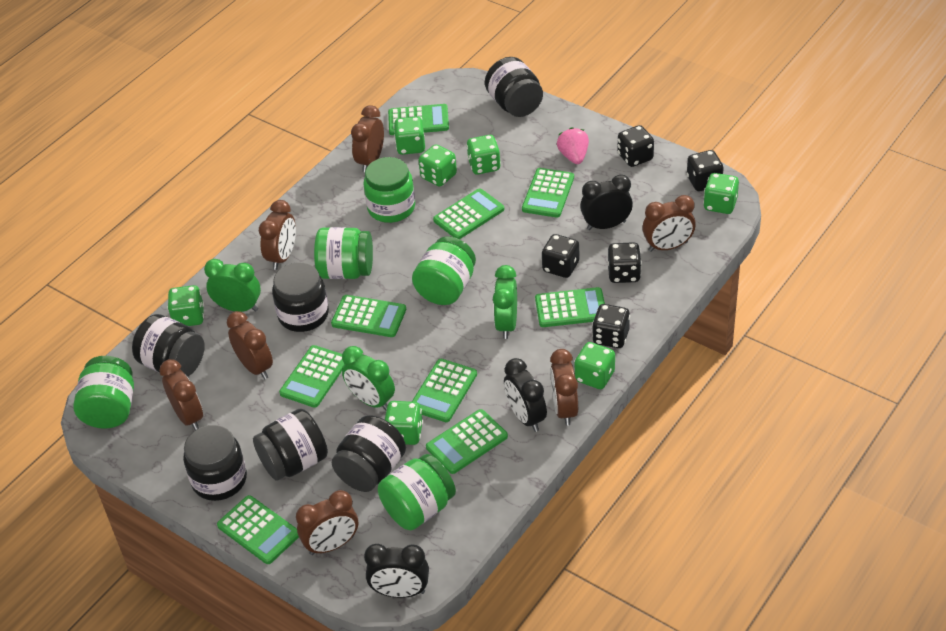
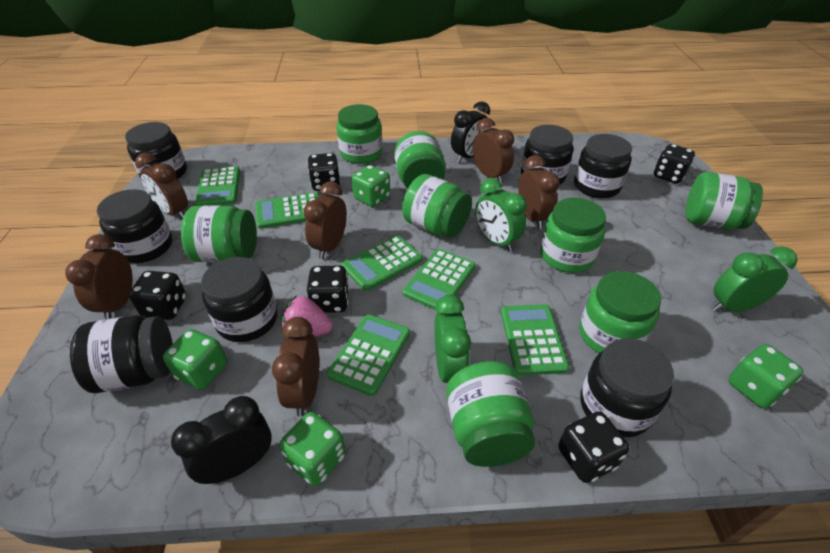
black clock: [364,544,429,598] [504,358,547,432] [580,174,633,230] = 3 -> [171,396,272,484] [451,101,490,163] = 2
black jar: [132,314,205,377] [183,425,247,501] [253,408,328,481] [272,262,329,332] [331,415,406,492] [485,57,543,117] = 6 -> [70,315,173,393] [97,189,172,263] [125,122,187,179] [201,257,278,342] [521,125,573,184] [574,134,632,198] [580,339,674,437] = 7
brown clock: [159,359,203,430] [227,311,273,379] [259,200,296,270] [296,490,358,555] [351,105,384,172] [550,349,578,426] [642,195,696,252] = 7 -> [65,234,133,319] [135,153,188,220] [272,317,319,417] [303,181,347,259] [472,118,514,183] [518,155,560,229] = 6
green calculator: [217,495,299,564] [279,345,345,408] [331,295,406,337] [388,104,449,135] [412,359,477,422] [426,409,508,474] [433,188,504,239] [522,168,574,218] [535,287,605,327] = 9 -> [195,166,240,206] [255,192,319,229] [327,314,410,396] [342,235,423,291] [403,249,476,310] [501,304,569,375] = 6
green dice: [167,285,204,326] [385,401,423,445] [394,117,425,155] [419,144,457,187] [466,135,501,175] [575,342,615,389] [703,173,739,214] = 7 -> [163,329,227,390] [279,412,346,486] [352,165,390,207] [728,344,803,408] = 4
green jar: [73,356,134,429] [314,227,373,279] [363,157,415,223] [378,454,456,530] [412,236,476,305] = 5 -> [181,205,257,263] [337,104,383,164] [394,131,445,189] [402,174,472,238] [446,361,535,467] [541,198,606,273] [579,271,661,353] [686,172,763,229] = 8

